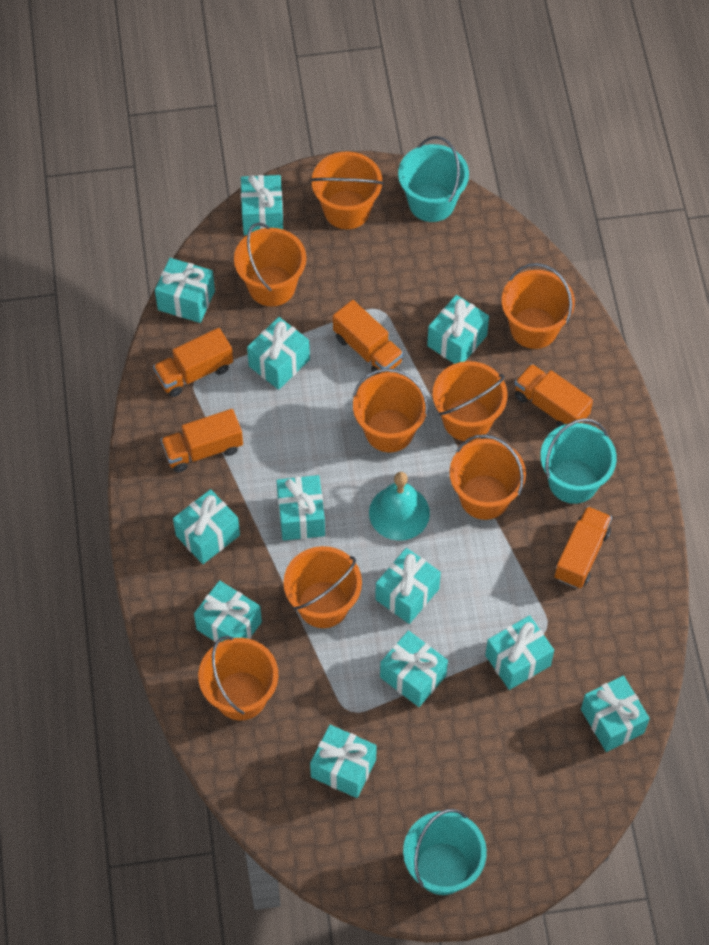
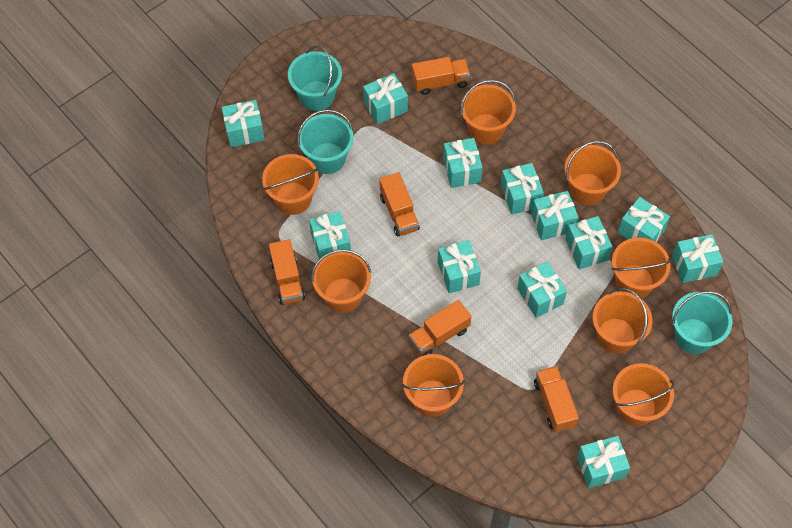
turquoise bell: [369,472,430,541] = 1 -> none = 0

